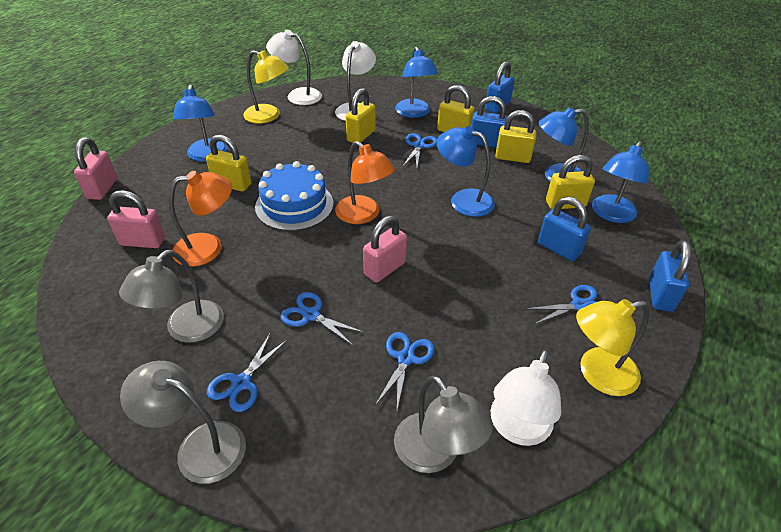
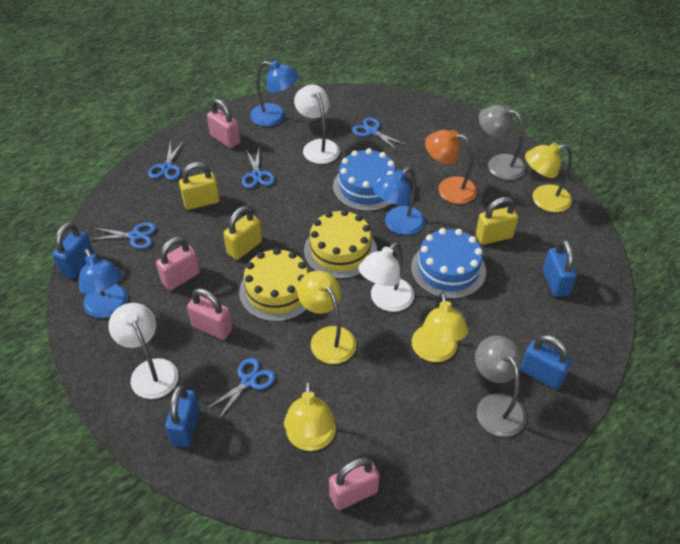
blue cake: [255,161,334,231] = 1 -> [333,148,396,211] [411,228,486,299] = 2
blue lamp: [173,84,227,162] [395,47,438,118] [436,126,495,217] [538,107,589,182] [592,141,649,223] = 5 -> [79,249,128,318] [250,61,299,126] [373,167,425,235] = 3
grey lamp: [119,250,224,343] [120,361,246,484] [394,375,492,473] = 3 -> [475,336,526,437] [479,105,526,180] = 2
orange lamp: [169,171,232,267] [335,141,395,224] = 2 -> [425,130,477,204] = 1
pink padlock: [74,137,117,200] [107,190,165,248] [363,216,407,283] = 3 -> [156,237,200,290] [187,288,233,340] [207,99,240,148] [329,457,380,510] = 4
yellow cake: none = 0 -> [239,248,309,322] [304,210,377,279] = 2
yellow lamp: [243,50,289,124] [576,299,649,396] = 2 -> [284,381,336,451] [297,271,356,364] [412,292,469,362] [525,143,572,212] = 4
yellow padlock: [206,135,251,192] [346,88,375,143] [437,85,475,132] [495,110,536,163] [546,155,595,209] = 5 -> [179,162,220,210] [223,206,262,260] [476,197,518,245] = 3

